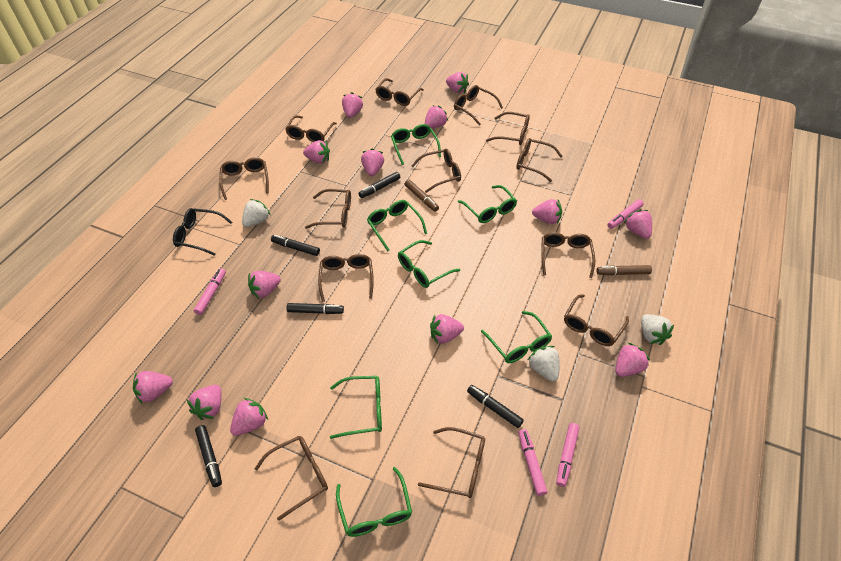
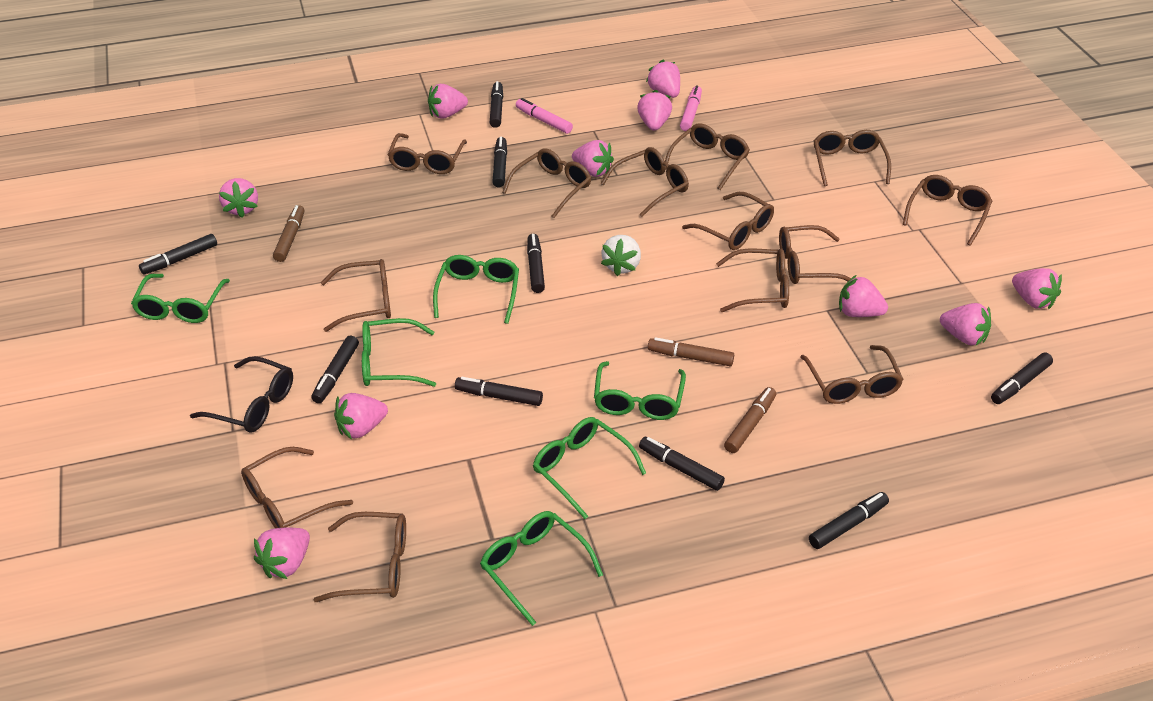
black marker: [195,425,222,487] [271,235,320,256] [287,303,344,314] [358,172,400,198] [467,385,524,428] = 5 -> [139,234,217,274] [311,336,359,403] [455,377,543,406] [490,81,503,128] [492,137,507,188] [527,234,545,293] [639,437,725,491] [809,492,889,549] [991,353,1053,404] = 9
brown marker: [405,179,439,212] [596,265,652,275] = 2 -> [273,205,305,262] [648,337,734,366] [724,387,776,453] = 3
green glasses: [330,376,382,439] [336,467,412,537] [367,200,427,251] [391,124,441,165] [398,240,460,288] [458,185,517,223] [481,311,552,363] = 7 -> [131,274,230,323] [362,318,436,387] [433,255,519,324] [480,511,603,626] [533,417,646,519] [594,361,686,420] = 6
pink marker: [194,268,226,315] [518,429,547,496] [556,423,580,487] [607,199,644,229] = 4 -> [516,98,573,134] [680,86,702,131] = 2
pink strawberry: [133,371,173,404] [187,385,221,420] [230,398,268,436] [248,271,281,299] [303,140,330,164] [342,92,363,118] [361,148,384,176] [425,105,448,129] [430,314,464,344] [446,72,469,93] [532,199,562,224] [615,343,650,377] [624,210,652,239] = 13 -> [219,178,258,218] [254,528,310,579] [334,393,388,439] [428,84,468,119] [572,140,614,177] [637,90,672,131] [646,59,680,98] [839,275,888,317] [940,303,991,345] [1012,268,1062,309] = 10
white strawberry: [242,199,270,227] [528,346,560,382] [641,314,674,345] = 3 -> [601,235,641,276] = 1

